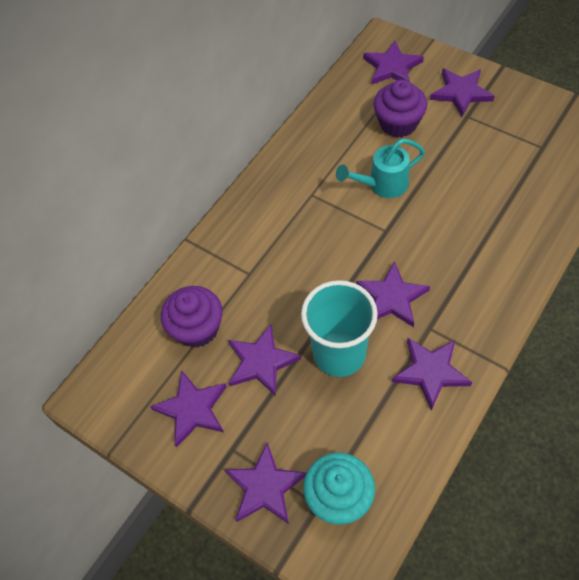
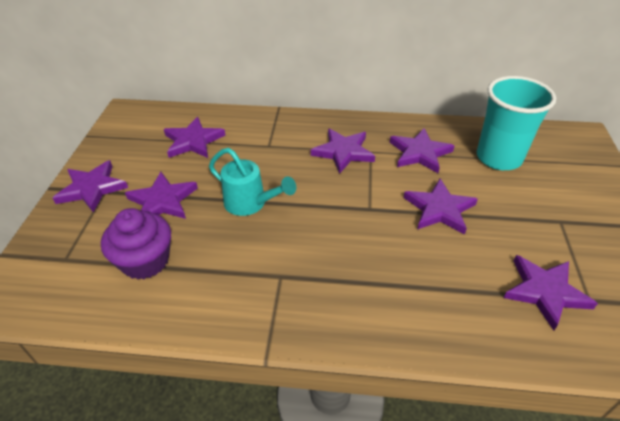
purple cupcake: [161,286,223,348] [373,79,427,138] = 2 -> [101,208,171,280] = 1
turquoise cupcake: [303,453,375,525] = 1 -> none = 0

